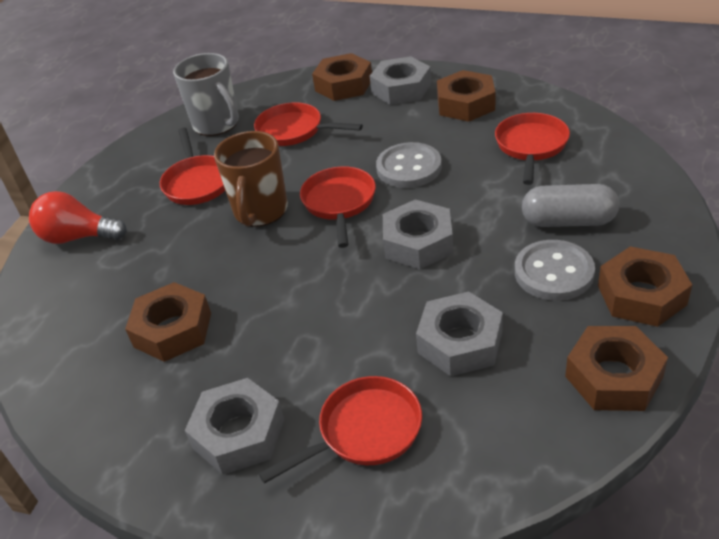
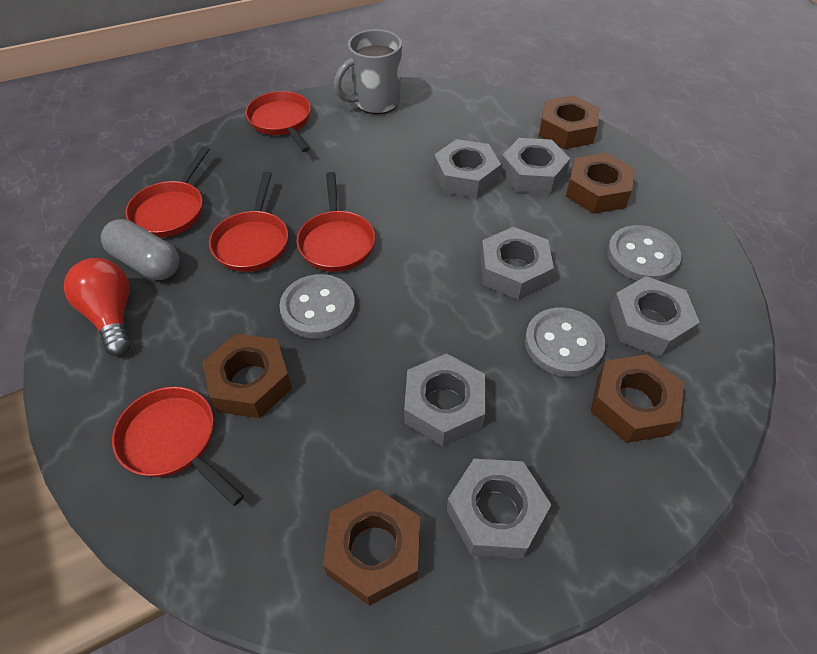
brown mug: [214,131,288,227] = 1 -> none = 0
grey button: [376,142,442,188] [515,240,595,301] = 2 -> [279,274,355,338] [525,307,606,377] [607,225,681,281] = 3
grey nut: [185,378,284,475] [370,56,431,105] [383,199,453,269] [416,291,503,376] = 4 -> [404,353,485,446] [434,139,501,198] [447,459,551,559] [480,227,554,300] [500,138,570,194] [610,276,700,357] = 6

